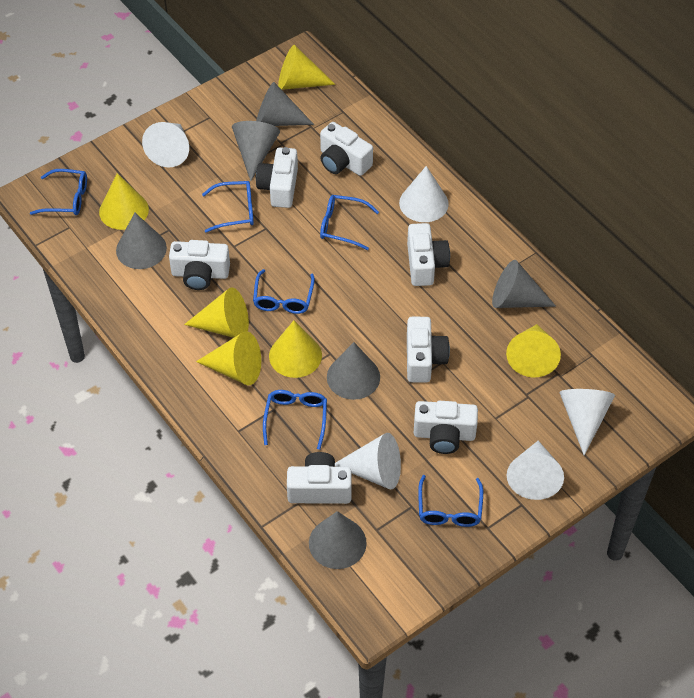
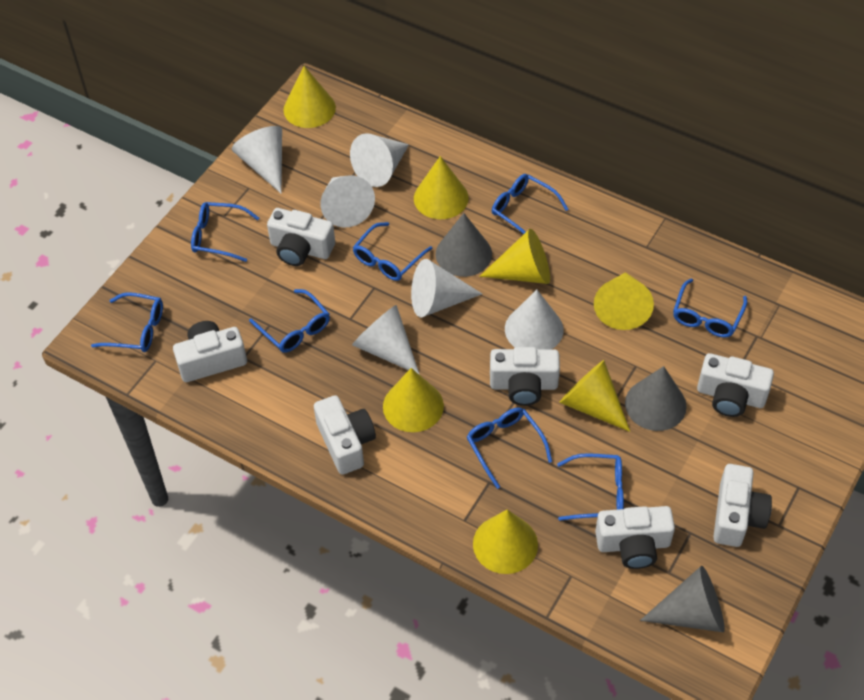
blue glasses: [30,169,87,215] [202,181,254,233] [253,269,315,314] [263,390,327,450] [320,195,379,250] [418,475,483,527] = 6 -> [91,292,163,352] [191,202,259,262] [249,289,330,353] [353,222,433,281] [467,407,553,489] [492,174,568,234] [557,453,624,521] [673,278,747,337] = 8
grey cone: [116,213,167,269] [232,121,280,181] [256,82,314,126] [309,511,367,569] [327,342,380,400] [492,260,556,308] = 6 -> [436,213,492,277] [625,366,687,431] [640,566,725,632] = 3
white cone: [142,122,189,167] [335,433,401,489] [399,166,449,222] [507,441,564,500] [559,389,615,455] = 5 -> [232,126,282,194] [320,175,375,228] [350,133,409,187] [352,305,420,375] [411,259,482,317] [505,290,564,349] = 6
yellow cone: [99,173,149,230] [184,287,249,338] [196,331,261,385] [269,320,322,378] [278,45,335,90] [506,324,561,377] = 6 -> [284,66,336,128] [383,368,444,432] [414,156,469,219] [473,510,538,574] [479,229,550,284] [559,360,630,432] [594,272,654,330] = 7

